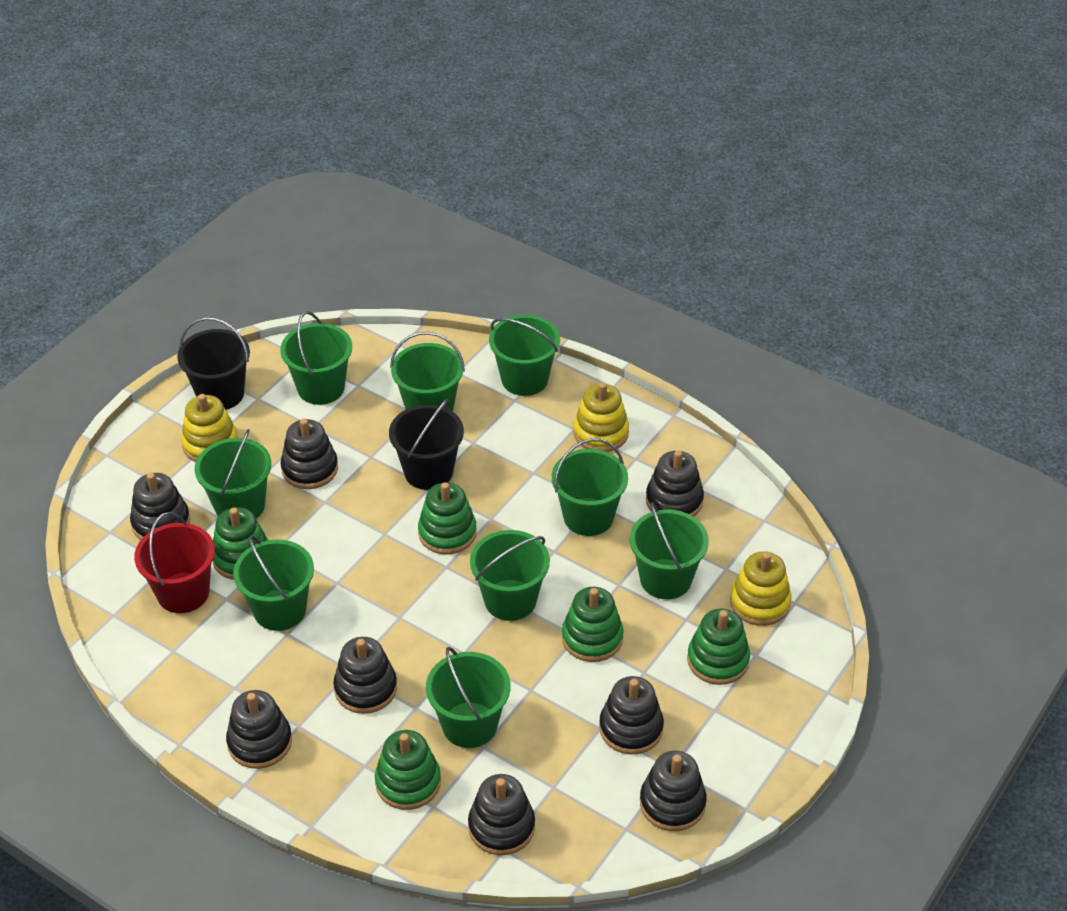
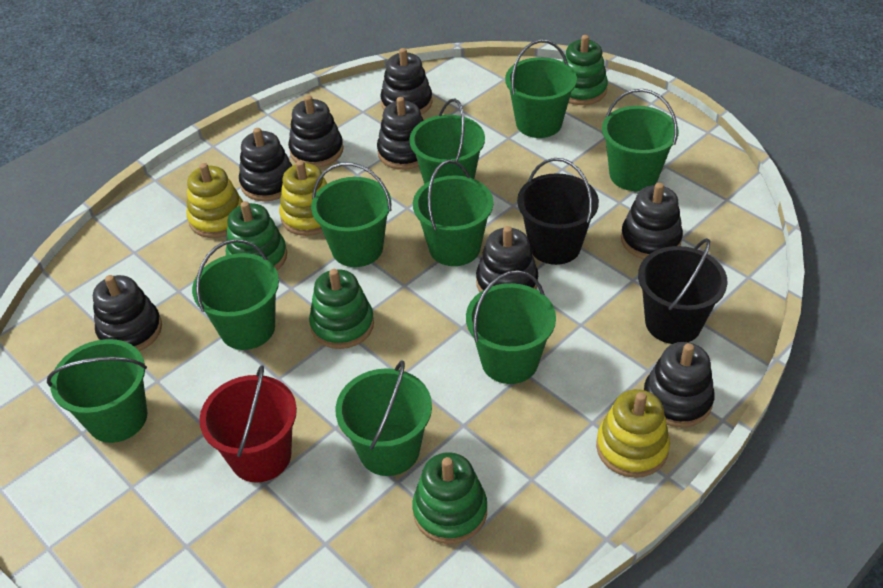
green stacking toy: [212,507,268,580] [375,730,441,810] [418,482,477,555] [562,587,624,662] [687,609,750,685] = 5 -> [226,201,287,270] [309,269,374,349] [412,452,487,544] [563,35,608,105] = 4

